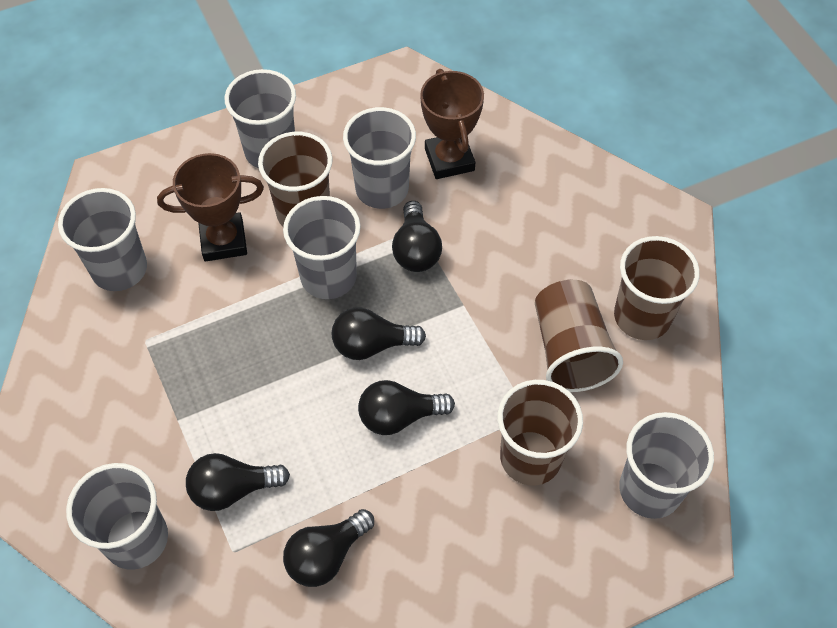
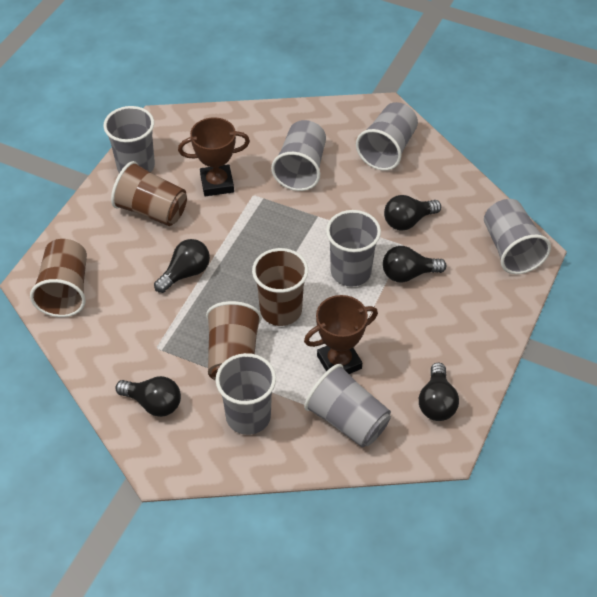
grey cup: [58,188,147,291] [66,463,168,570] [225,69,296,168] [283,196,361,299] [343,107,416,209] [619,412,714,519] = 6 -> [103,106,155,173] [216,353,276,435] [271,120,326,191] [304,364,391,447] [326,210,381,287] [356,102,418,171] [484,199,551,274] = 7

